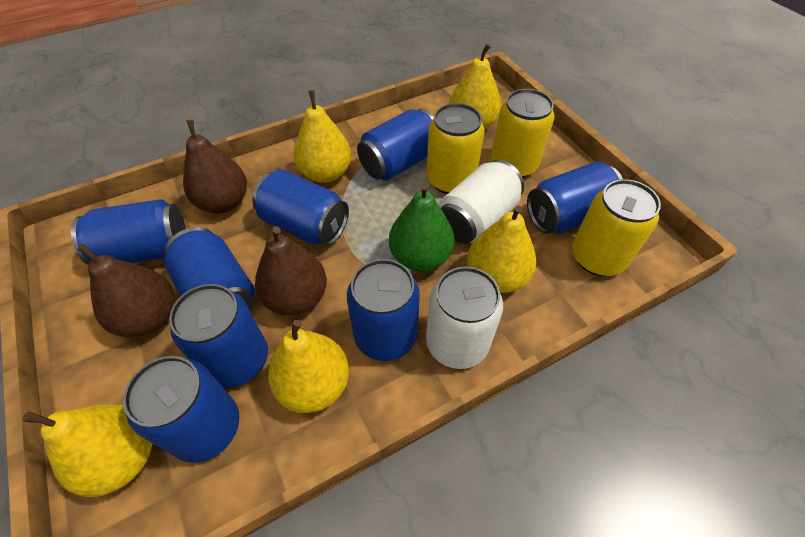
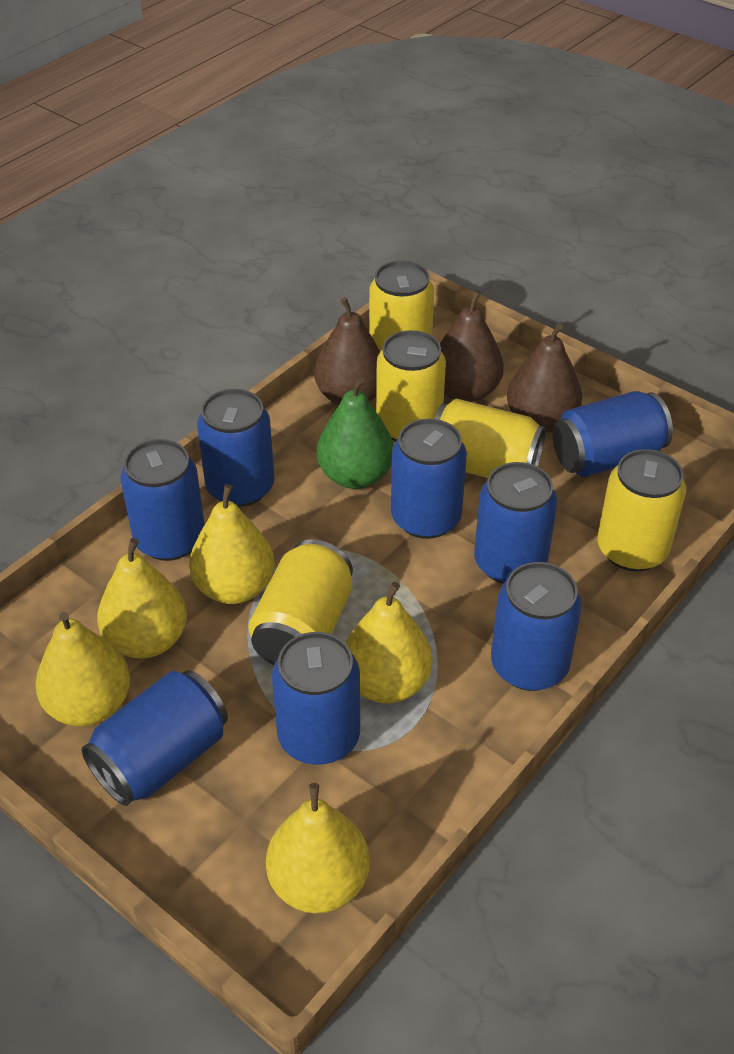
white can: [426,266,503,369] [439,160,524,244] = 2 -> none = 0
yellow can: [426,103,485,194] [491,89,555,178] [572,179,661,276] = 3 -> [248,539,353,665] [369,261,434,352] [376,330,446,442] [434,399,546,478] [597,449,686,571] = 5

